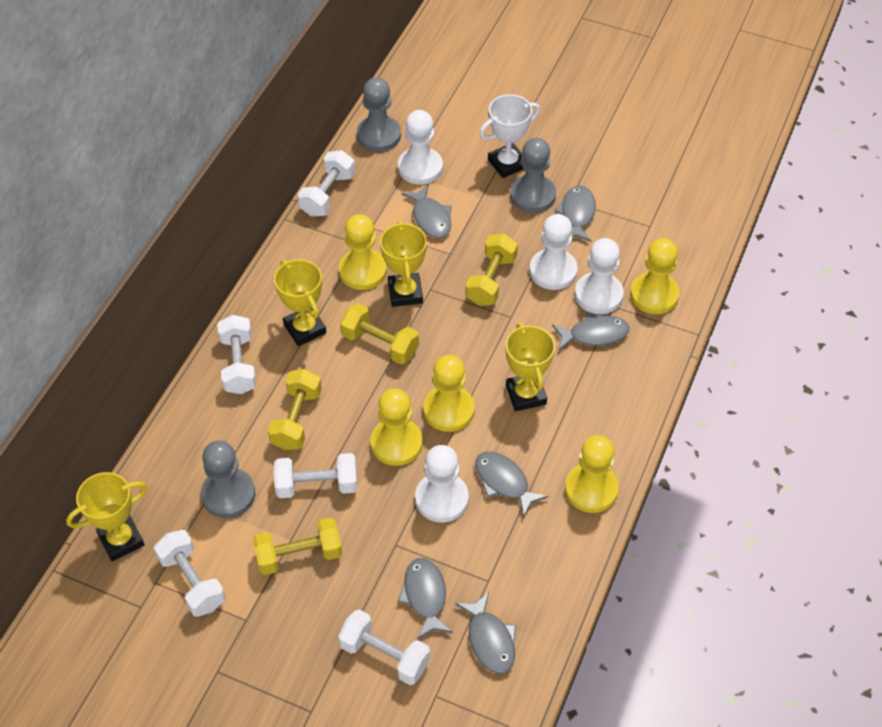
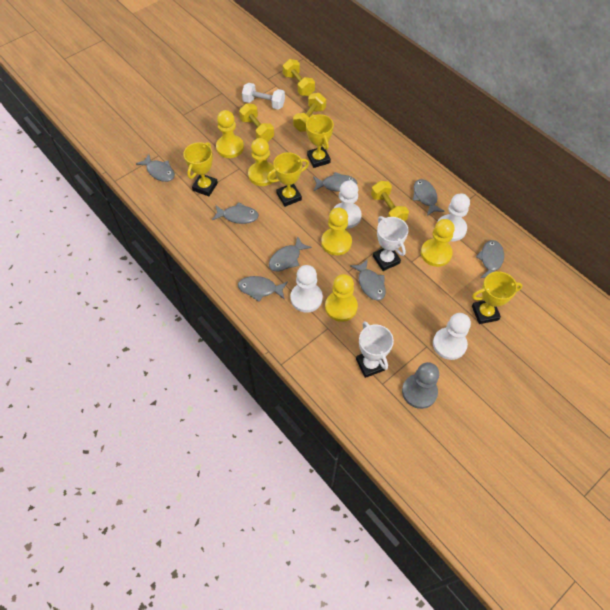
grey fish: [398,558,453,639] [402,184,451,238] [455,592,516,674] [475,452,548,517] [552,312,629,350] [554,185,596,242] = 6 -> [136,154,175,182] [212,202,259,224] [238,276,288,302] [269,236,312,272] [313,172,357,192] [350,259,386,301] [413,179,445,216] [476,240,504,278] = 8
grey pawn: [201,440,255,518] [357,77,401,152] [510,138,556,213] = 3 -> [402,362,439,409] = 1
white dumbbell: [154,530,226,617] [217,315,257,394] [274,453,357,498] [298,150,355,217] [338,610,430,685] = 5 -> [242,83,285,110] = 1
white trophy: [479,94,540,178] = 1 -> [356,321,394,378] [373,216,408,271] = 2

